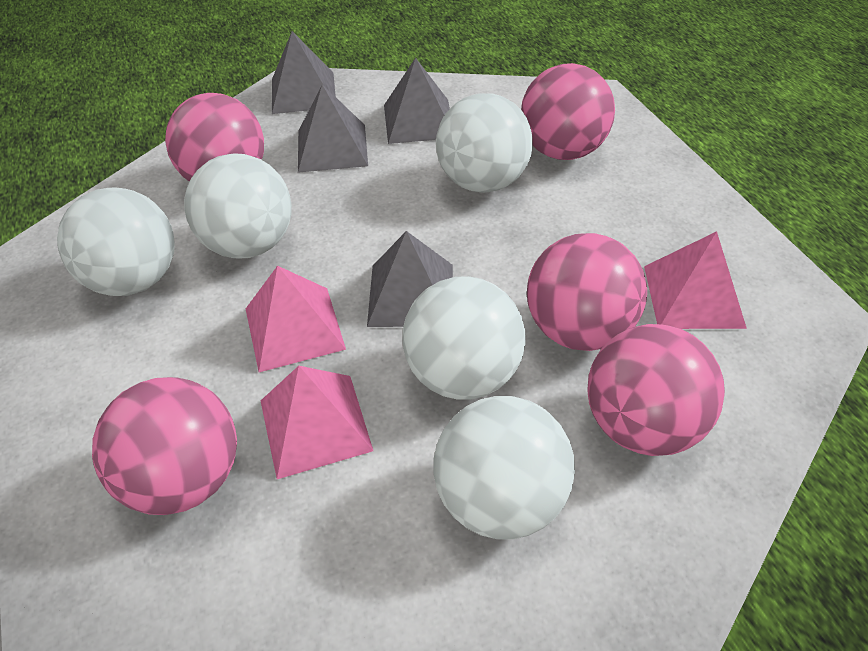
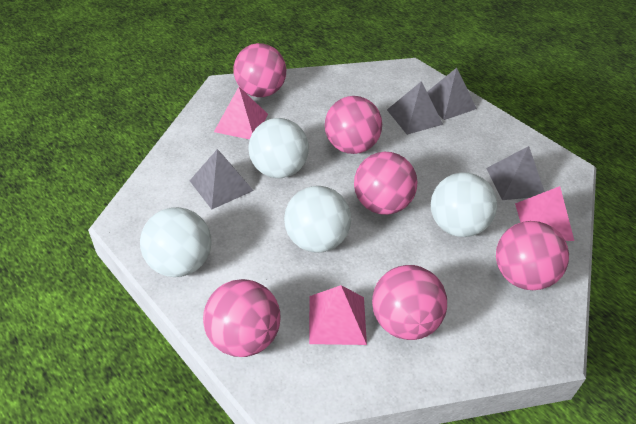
pink ball: [92,377,237,515] [165,93,264,182] [521,63,615,160] [527,233,647,351] [588,324,725,456] = 5 -> [203,279,280,357] [233,43,286,97] [325,96,382,154] [354,152,418,215] [372,265,447,340] [496,221,569,290] = 6
white ball: [57,187,175,296] [184,153,292,259] [403,276,525,400] [433,396,575,539] [436,93,533,193] = 5 -> [140,207,212,277] [248,118,309,178] [284,186,351,253] [431,172,497,237] = 4

